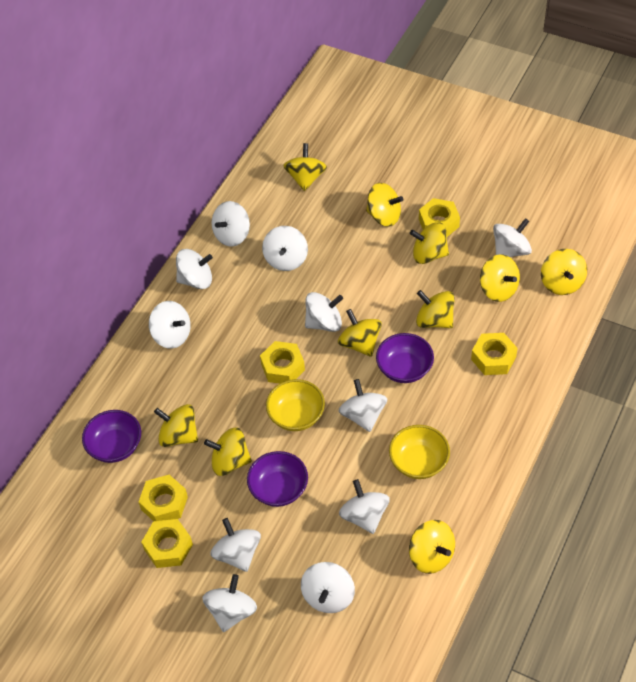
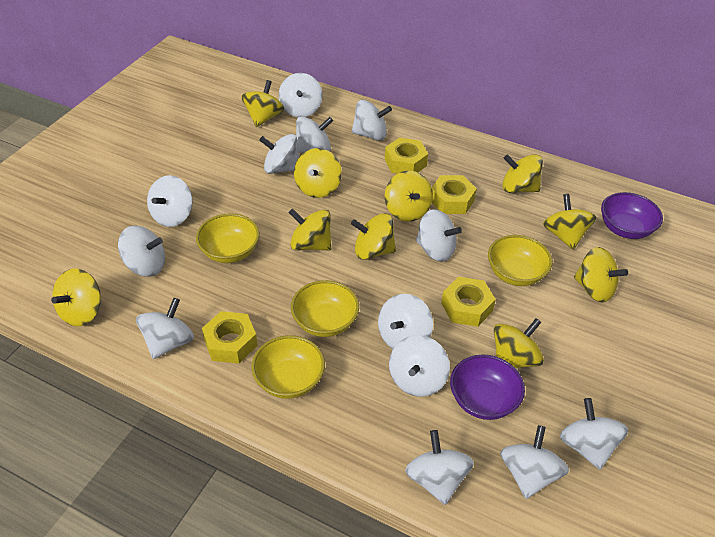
purple bowl: [82,410,141,463] [247,451,308,507] [376,333,434,383] = 3 -> [450,354,525,420] [601,192,663,239] = 2
white spinning top: [149,301,191,349] [176,249,213,289] [203,574,257,632] [210,518,261,572] [211,201,250,247] [262,226,308,271] [301,562,355,613] [305,292,343,332] [339,379,387,432] [339,479,390,534] [493,218,532,257] = 11 -> [118,225,165,277] [136,298,194,359] [147,175,193,227] [259,134,299,174] [279,73,323,117] [296,116,333,153] [352,100,392,141] [378,294,433,349] [389,335,450,397] [405,430,474,505] [416,209,462,262] [500,425,569,499] [560,398,628,470] = 13
yellow bowl: [266,379,325,431] [389,425,450,479] = 2 -> [196,213,260,263] [251,335,325,399] [291,280,359,337] [488,235,552,286] = 4
yellow nut: [139,475,188,521] [141,519,193,568] [260,341,305,384] [419,198,460,237] [471,333,518,375] = 5 -> [202,311,258,364] [385,137,428,174] [432,175,477,214] [441,277,496,327] = 4

